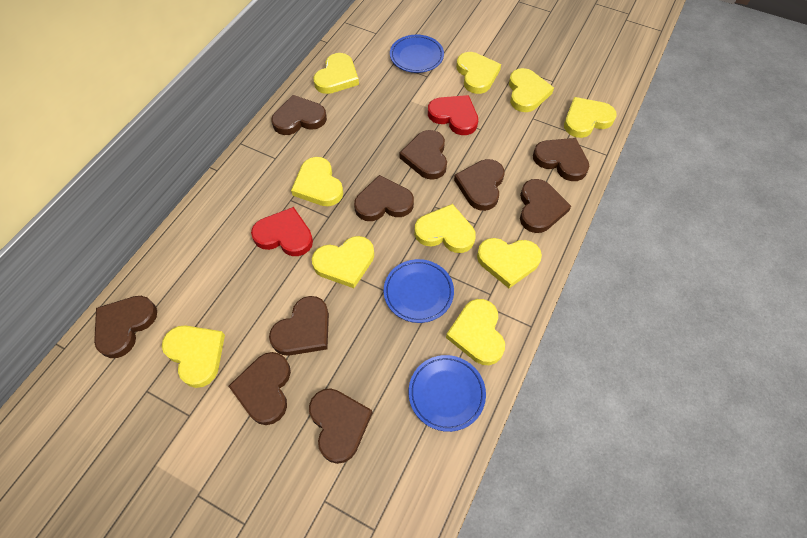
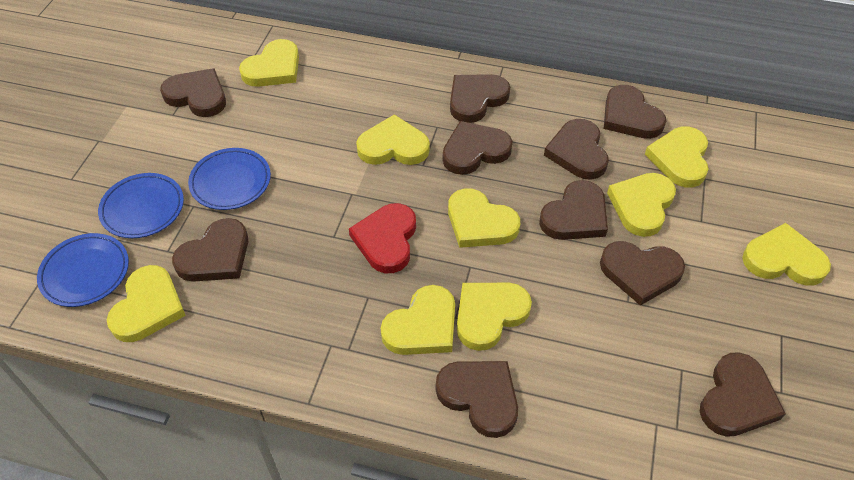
red heart: [251,207,313,256] [428,95,478,135] = 2 -> [349,203,416,273] = 1
yellow heart: [162,326,225,388] [291,157,343,206] [312,236,374,288] [313,53,359,94] [414,204,476,253] [446,299,505,365] [456,52,501,94] [477,238,542,288] [509,68,554,112] [564,97,617,138] = 10 -> [107,265,186,342] [239,39,299,87] [356,114,430,165] [381,285,455,355] [448,188,520,248] [457,283,532,351] [607,173,676,237] [645,127,709,188] [742,223,831,286] = 9

